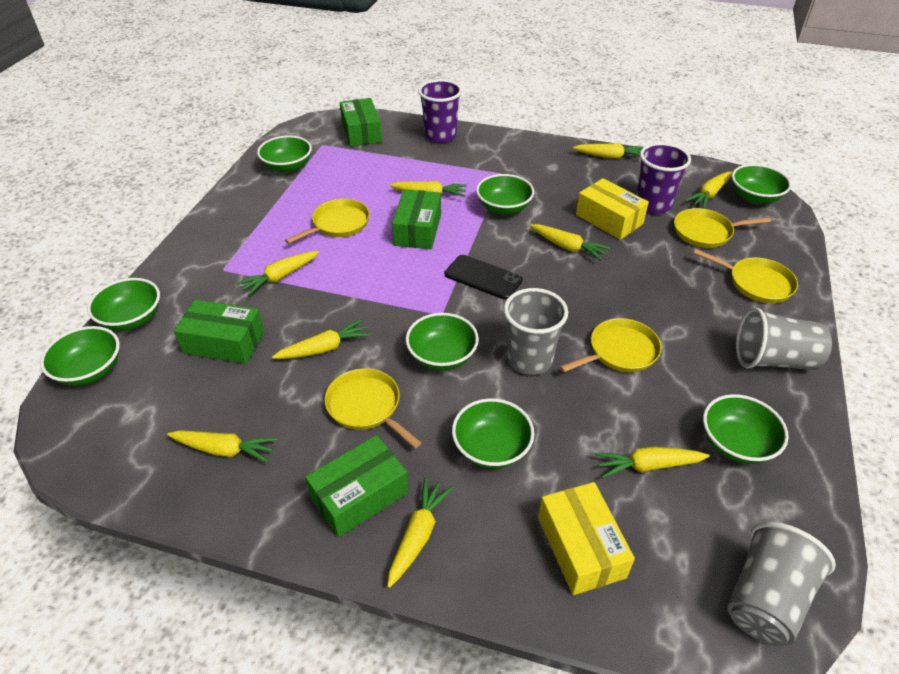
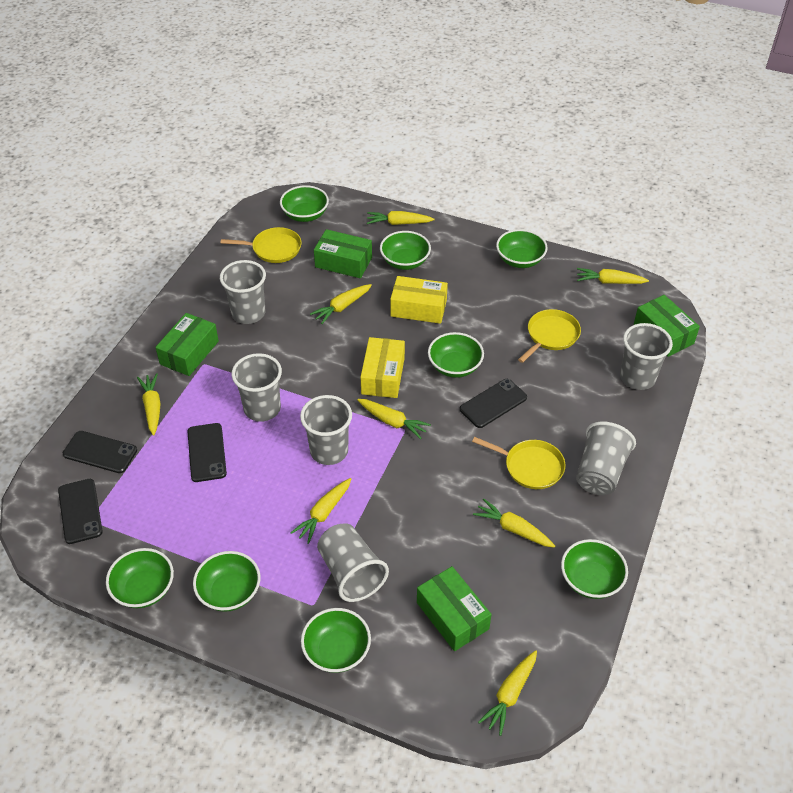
black phone: [445,255,523,300] = 1 -> [58,479,103,544] [63,431,137,473] [187,423,227,482] [460,379,527,428] = 4
grey cup: [504,288,568,375] [727,522,836,646] [736,307,832,370] = 3 -> [220,260,266,324] [232,353,282,422] [300,395,352,465] [317,523,389,602] [576,421,636,495] [620,323,673,390] = 6
purple cup: [418,79,462,143] [636,143,691,214] = 2 -> none = 0
yellow carrot: [167,430,277,463] [237,251,319,295] [272,319,370,359] [387,477,453,588] [390,181,467,197] [530,224,610,260] [573,143,643,159] [595,447,710,478] [685,171,732,209] = 9 -> [137,373,161,436] [290,478,351,544] [310,284,372,324] [357,399,431,439] [367,211,434,225] [473,498,555,548] [478,650,537,736] [577,268,649,284] = 8
yellow pan: [285,199,370,244] [325,368,422,448] [560,318,662,372] [674,208,771,248] [694,249,798,303] = 5 -> [221,227,302,263] [472,437,566,489] [518,309,581,363] = 3

